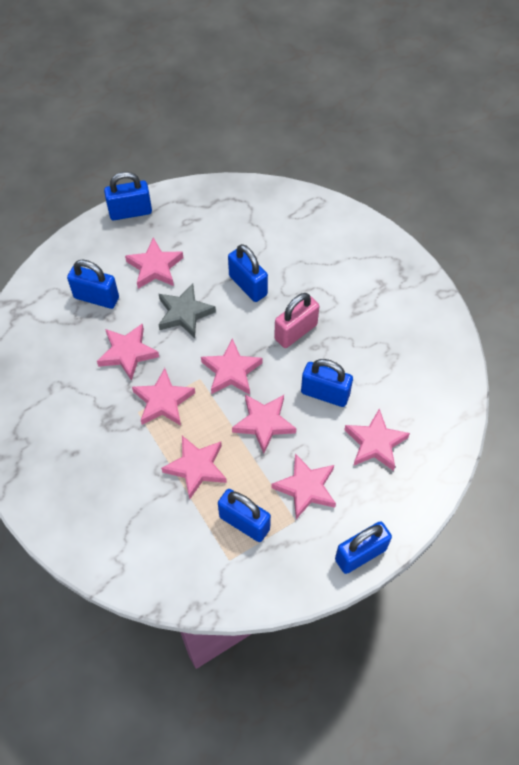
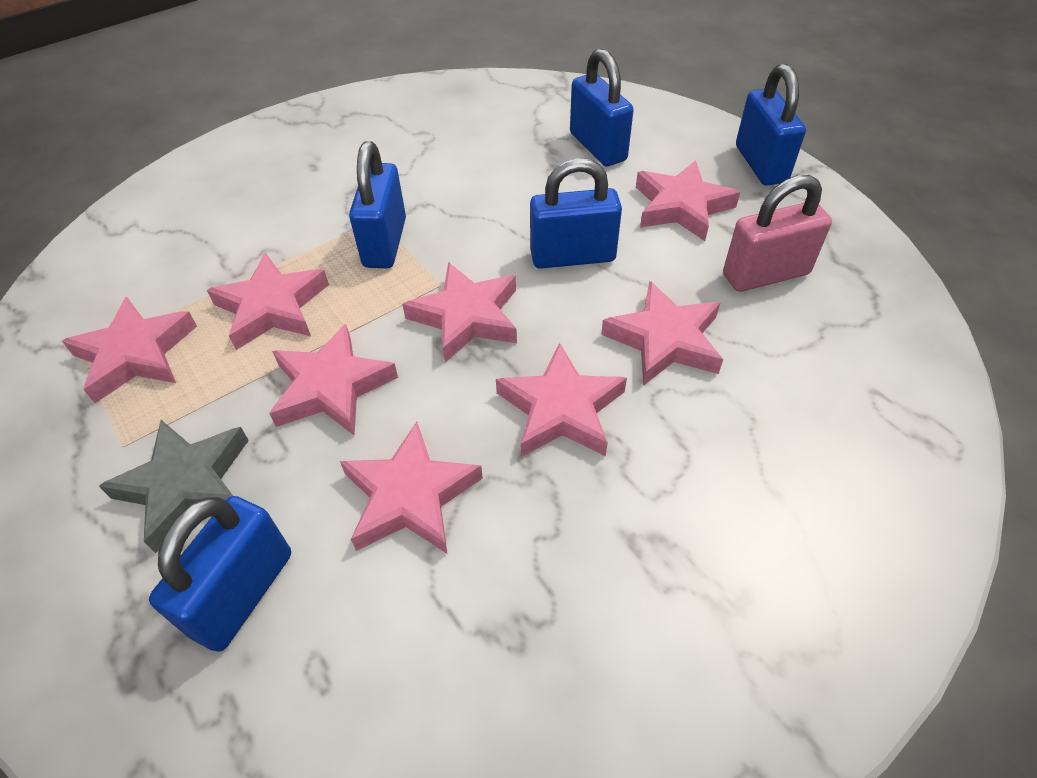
blue padlock: [67,260,119,309] [104,172,152,220] [218,489,271,542] [228,244,268,302] [301,359,353,407] [335,521,392,574] = 6 -> [149,496,291,652] [349,141,406,268] [530,158,622,269] [570,48,634,166] [736,64,806,185] = 5

